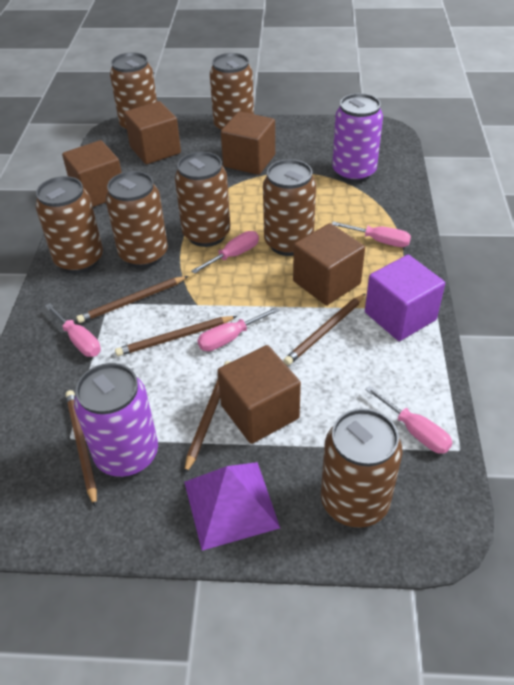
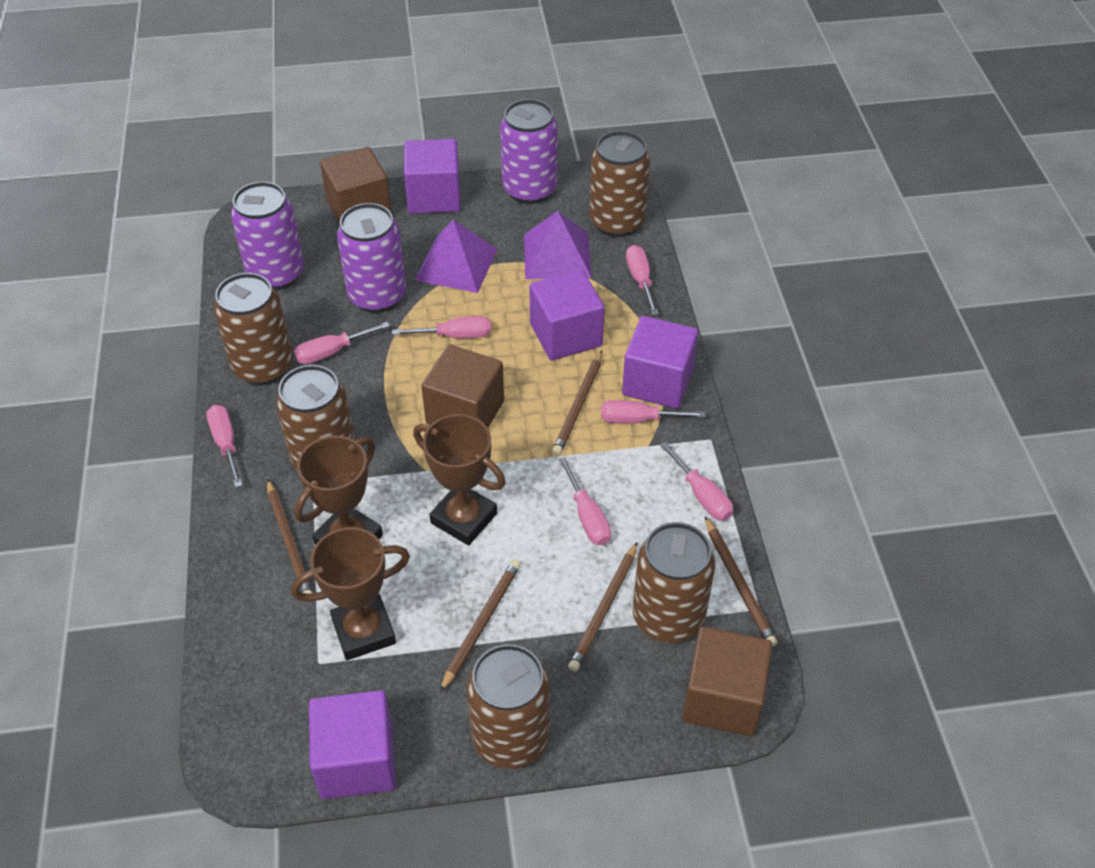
brown can: [36,176,103,273] [106,171,168,268] [110,52,157,132] [175,152,230,247] [210,53,254,132] [263,159,316,256] [321,408,403,528] = 7 -> [214,273,293,385] [276,365,355,472] [467,644,550,769] [589,131,650,237] [633,522,715,643] = 5
brown cube: [62,140,122,207] [124,101,181,164] [217,345,301,444] [221,111,275,175] [293,223,365,305] = 5 -> [320,147,392,224] [421,344,504,427] [682,626,772,737] = 3
brown trophy: none = 0 -> [291,527,410,660] [294,435,383,545] [413,414,506,545] = 3
pink screwdriver: [45,303,101,357] [191,231,259,274] [197,307,279,351] [332,221,411,247] [365,386,452,454] = 5 -> [207,405,243,488] [294,322,390,364] [392,316,491,338] [559,457,611,545] [601,400,705,424] [626,245,659,315] [660,442,733,521] = 7
purple can: [74,363,158,477] [332,93,383,183] = 2 -> [231,182,304,291] [337,203,406,313] [500,99,558,204] = 3
purple cube: [365,255,445,341] = 1 -> [309,690,396,799] [404,139,461,214] [529,270,605,361] [622,316,698,409] = 4
purple pyramid: [184,462,280,551] = 1 -> [415,220,498,293] [524,211,592,279] = 2

